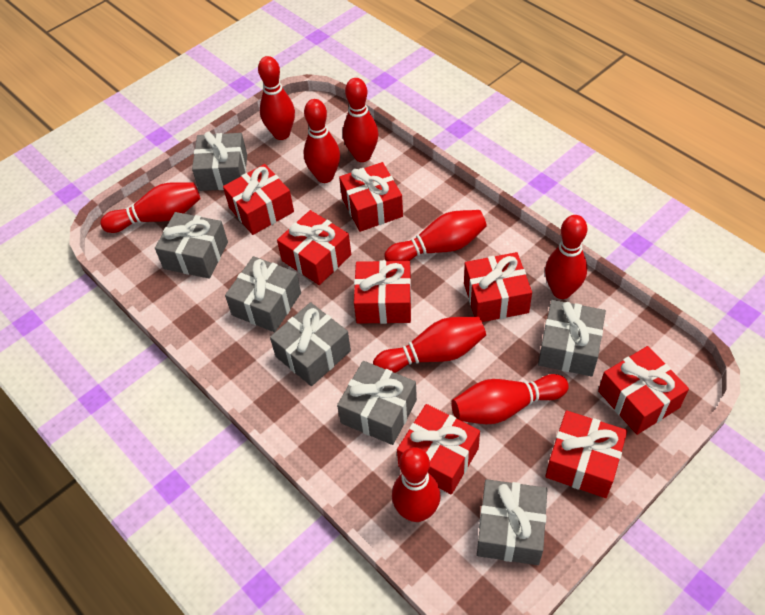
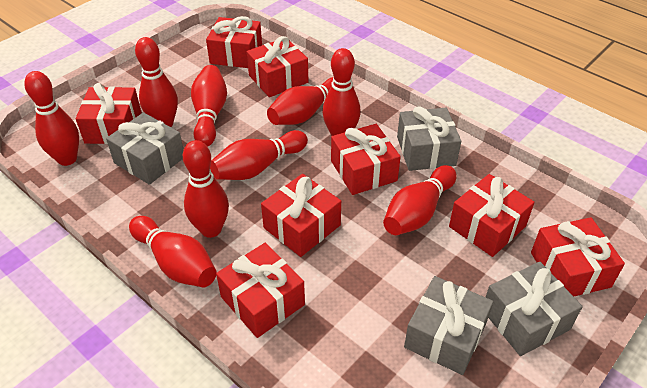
grey gift: [155,212,228,279] [192,131,247,191] [225,256,301,332] [270,302,351,386] [337,361,417,445] [477,479,548,565] [538,300,606,376] = 7 -> [106,112,184,185] [397,106,461,171] [404,276,493,375] [486,262,583,356] = 4

